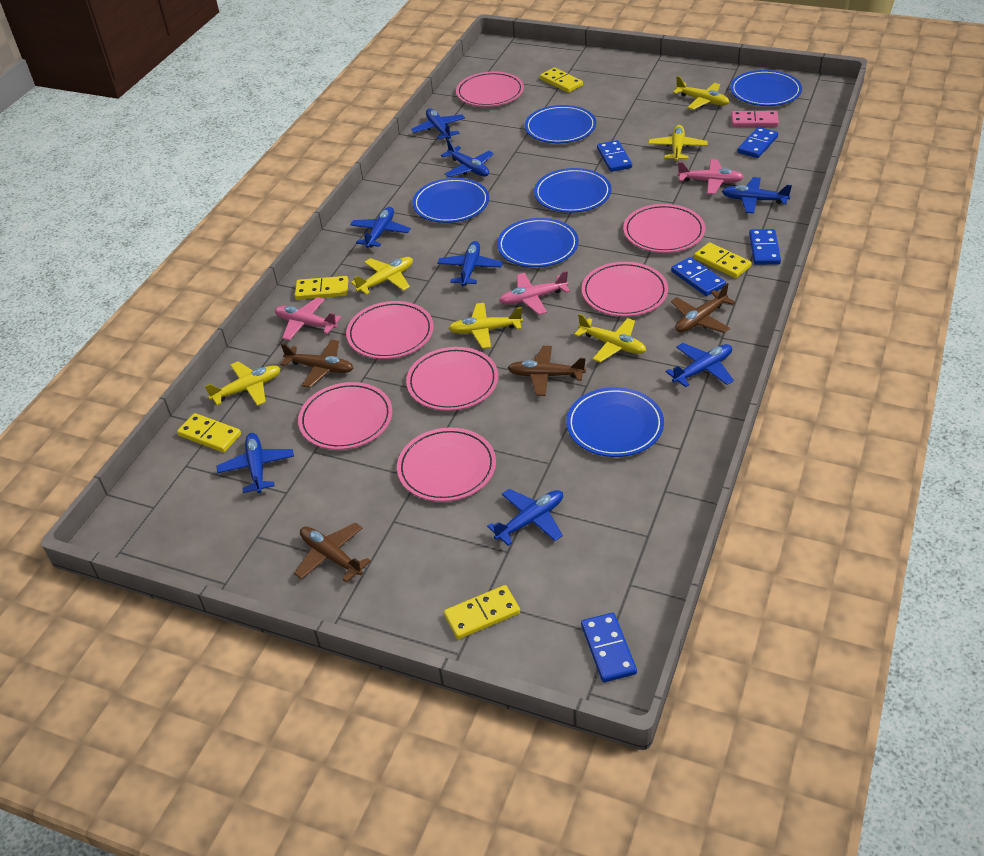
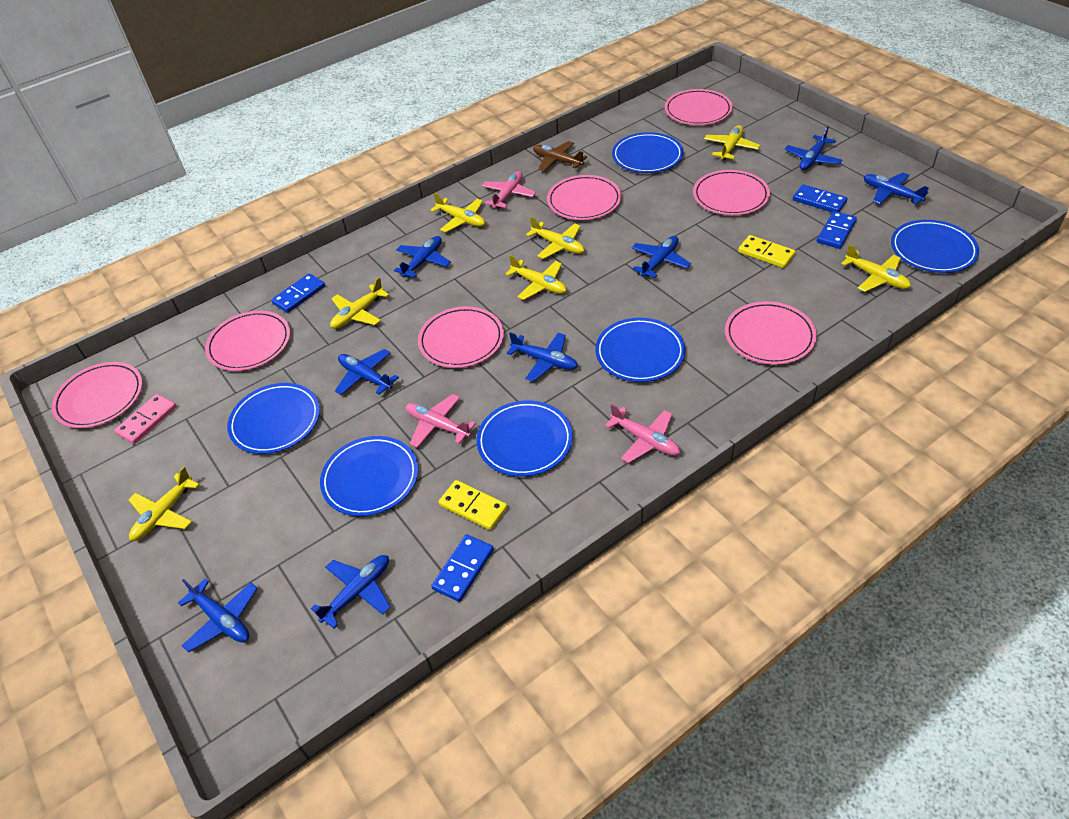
blue domino: [581,613,637,682] [597,140,632,172] [671,257,726,296] [737,127,778,158] [749,229,781,265] = 5 -> [271,274,325,313] [431,534,494,602] [793,184,848,212] [817,211,857,249] = 4
brown plane: [280,340,353,388] [294,523,371,583] [508,346,586,396] [671,283,736,333] = 4 -> [533,141,587,171] = 1
yellow domino: [177,413,241,453] [295,276,348,300] [444,585,520,639] [540,68,583,93] [694,242,752,278] = 5 -> [439,480,508,530] [738,235,795,268] = 2
yellow plane: [205,361,281,406] [351,257,413,295] [448,303,523,349] [574,314,646,362] [648,125,708,162] [673,76,729,110] = 6 -> [128,466,200,541] [330,277,389,329] [430,193,485,232] [505,255,567,300] [526,217,584,259] [704,125,760,160] [841,244,911,292] = 7

